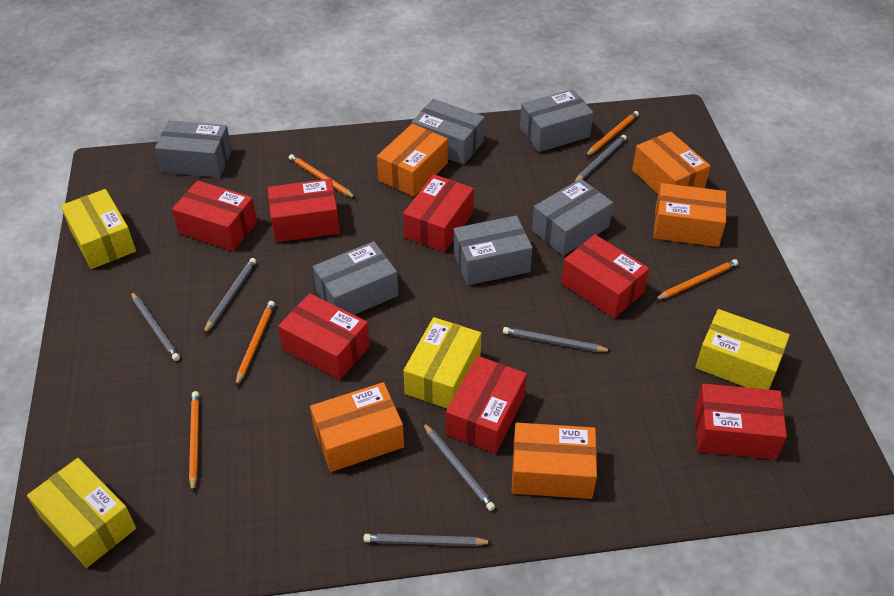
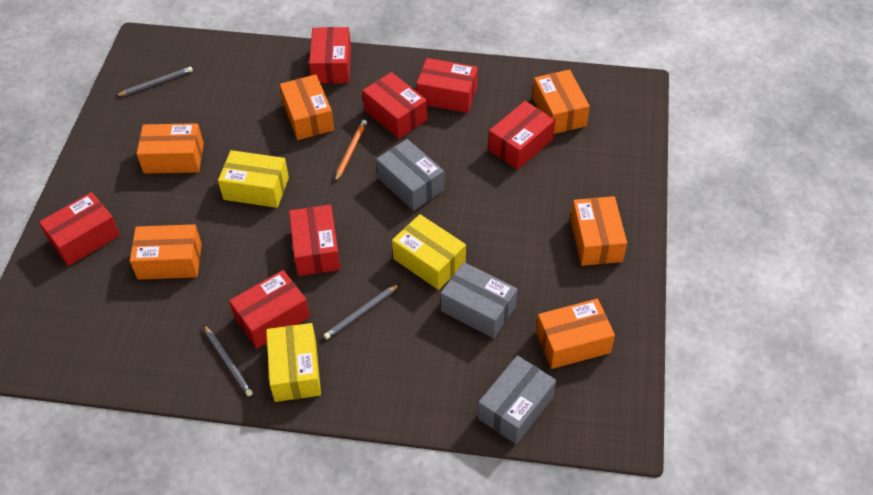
grey box: [155,121,232,178] [313,241,398,315] [412,99,485,165] [453,215,533,285] [520,89,593,152] [532,179,613,256] = 6 -> [376,139,444,211] [441,262,518,338] [478,355,556,444] = 3
grey pencil: [131,292,180,361] [203,258,256,334] [363,534,492,546] [423,423,495,511] [503,327,611,352] [574,135,627,182] = 6 -> [116,67,193,96] [204,325,253,396] [324,284,399,339] = 3
orange box: [310,382,404,472] [377,123,448,197] [512,423,597,499] [632,131,711,194] [653,183,727,247] = 5 -> [130,224,202,280] [137,123,204,174] [280,74,334,140] [532,70,590,134] [536,299,615,369] [571,196,627,266] = 6
orange pencil: [189,391,199,493] [236,301,275,386] [289,154,355,198] [585,111,639,157] [655,259,738,300] = 5 -> [335,120,367,182] = 1
yellow box: [27,458,136,568] [61,189,136,269] [403,317,481,408] [695,309,790,390] = 4 -> [218,150,289,208] [266,323,321,402] [392,214,466,290] = 3

